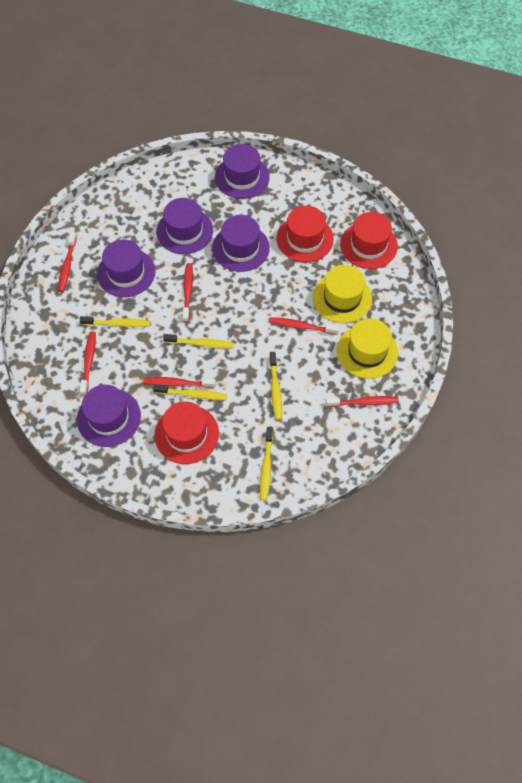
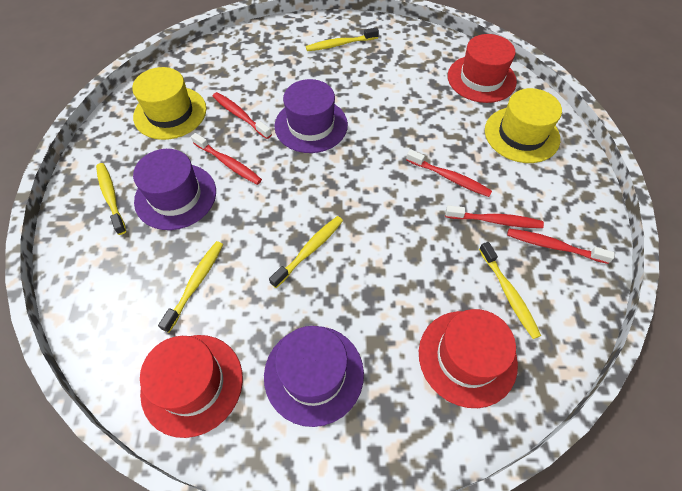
purple hat: [77,385,141,447] [97,240,155,297] [156,198,213,254] [212,215,270,272] [215,144,270,199] = 5 -> [133,149,216,230] [264,326,364,427] [274,79,348,153] = 3
red toothbrush: [58,232,77,292] [80,331,96,396] [143,377,216,388] [183,263,193,322] [269,317,339,335] [326,396,399,407] = 6 -> [191,133,262,185] [212,92,272,139] [406,149,492,197] [445,205,544,228] [507,228,615,264] = 5

